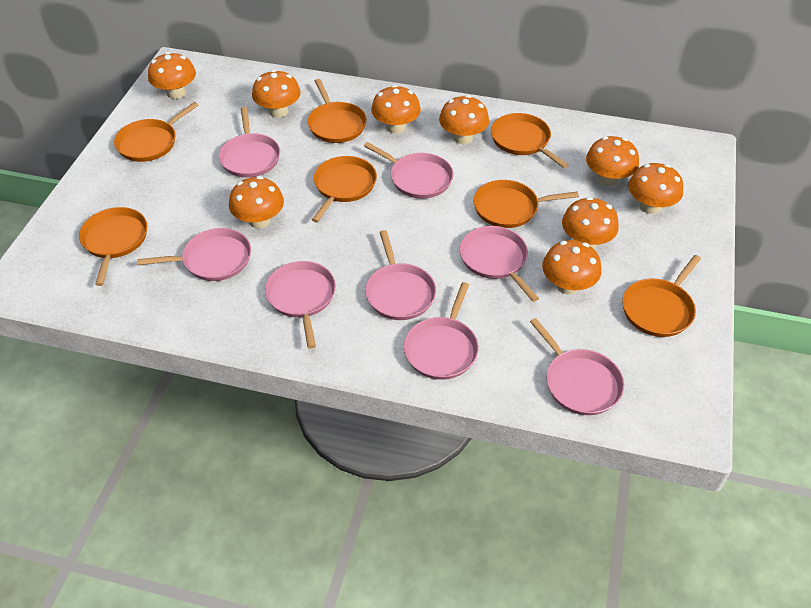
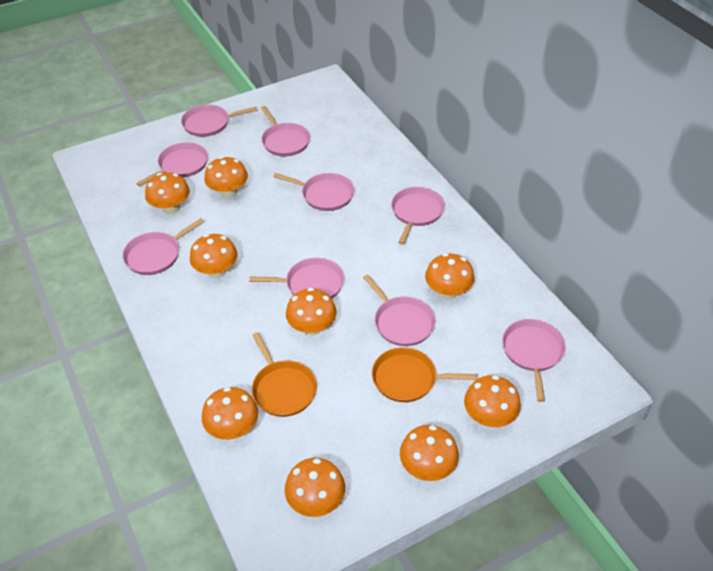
orange pan: [79,207,147,286] [114,102,199,162] [307,79,367,143] [312,156,377,223] [473,180,579,228] [491,113,568,168] [622,255,701,337] = 7 -> [252,332,317,417] [372,347,477,402] = 2
pink pan: [137,228,251,281] [219,107,280,178] [265,261,336,349] [364,142,454,199] [365,230,436,320] [404,282,479,380] [460,226,539,302] [530,318,624,415] = 8 -> [122,218,204,275] [136,142,208,186] [181,105,258,137] [249,258,344,298] [261,106,310,156] [273,173,354,211] [363,274,436,346] [391,187,445,245] [502,319,566,402] = 9

